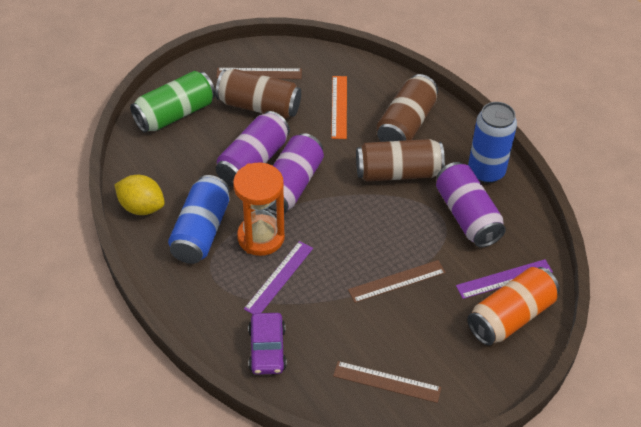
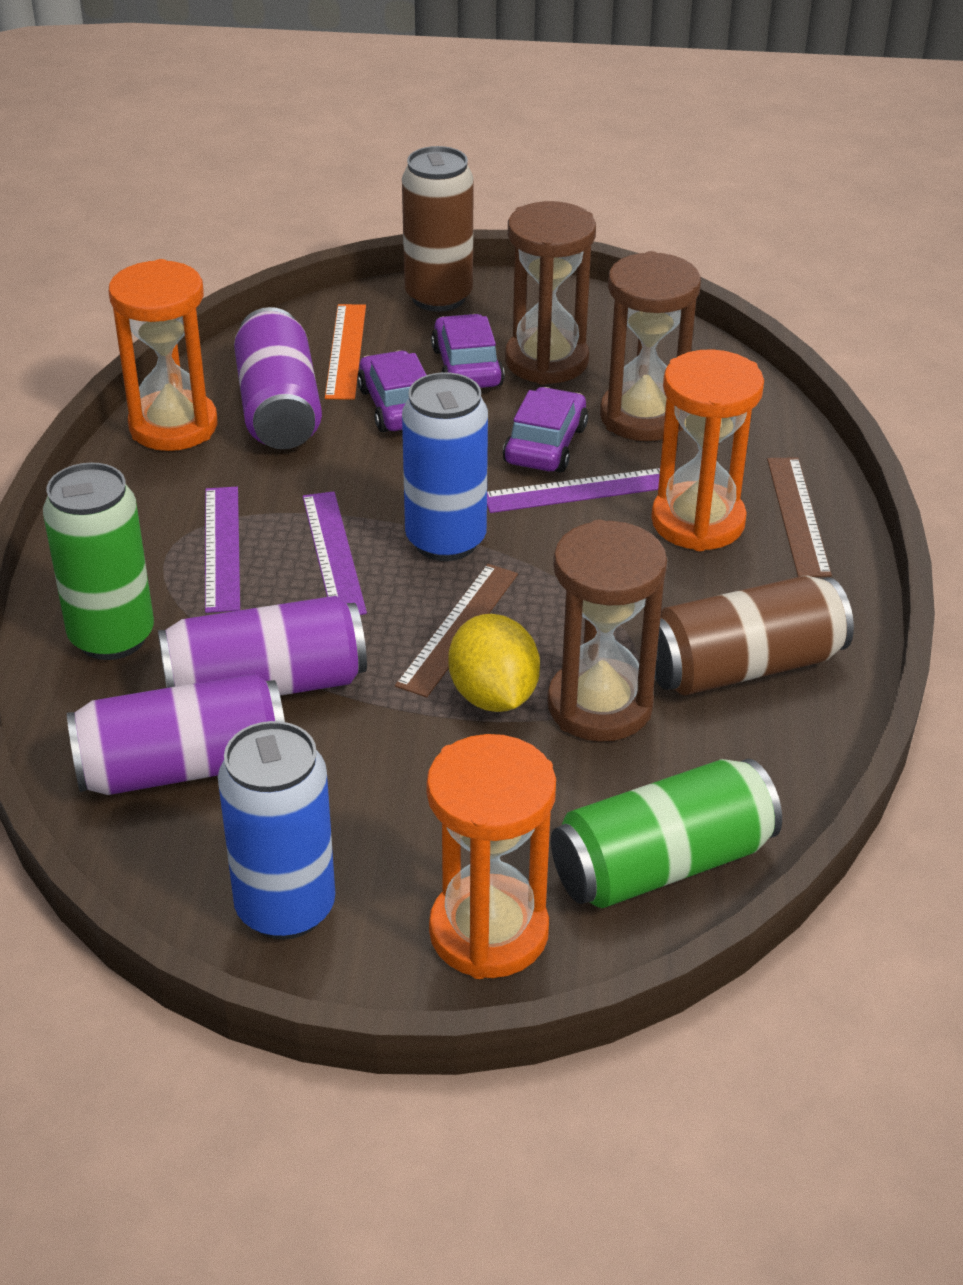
brown can: [215,69,301,119] [356,139,445,182] [377,74,438,142] = 3 -> [402,146,474,312] [655,576,854,696] = 2
brown hourglass: none = 0 -> [505,201,596,385] [547,520,667,742] [600,251,701,441] = 3
brown ruler: [216,68,302,79] [333,361,441,403] [348,260,446,303] = 3 -> [395,564,518,698] [767,457,832,577] = 2
green can: [130,71,216,133] = 1 -> [43,462,154,660] [551,758,782,908] = 2
orange can: [467,267,560,345] = 1 -> none = 0
orange hourglass: [233,163,285,256] = 1 -> [109,259,218,451] [426,734,556,979] [651,349,764,551] = 3
purple car: [248,313,287,375] = 1 -> [357,350,426,432] [431,314,505,388] [503,387,588,473] = 3
purple ruler: [244,241,313,314] [456,259,553,299] = 2 -> [205,487,240,613] [303,491,367,615] [487,468,660,513] = 3

